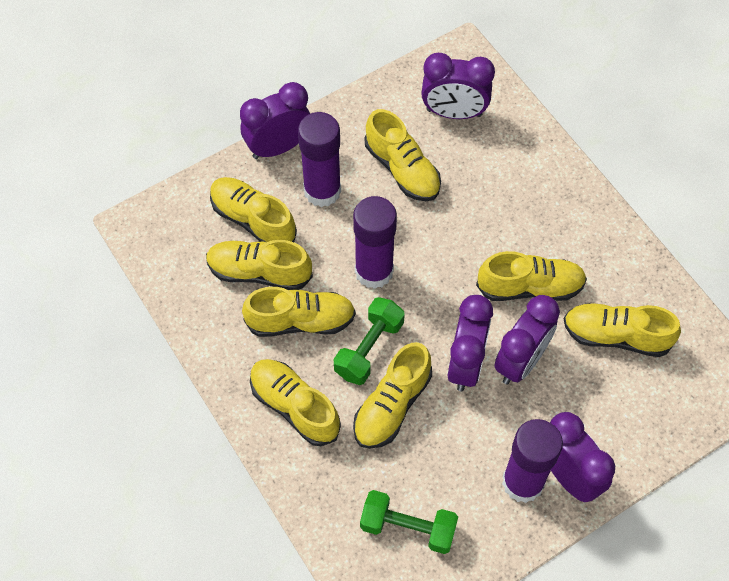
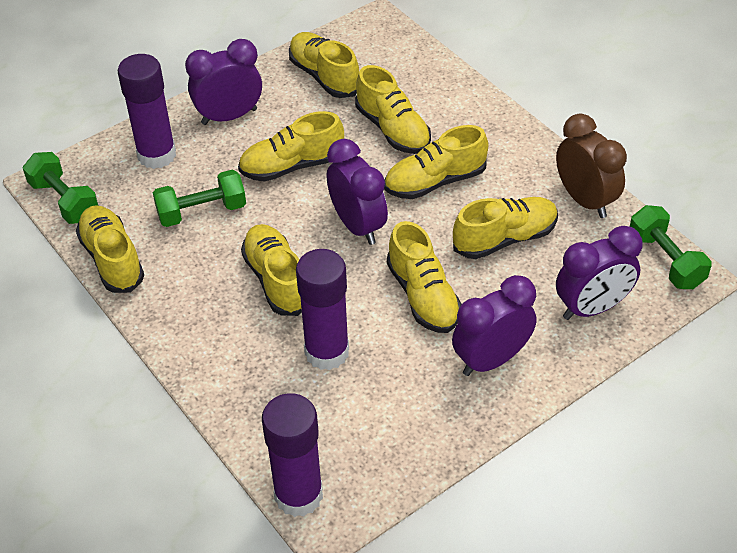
brown clock: none = 0 -> [556,114,627,218] = 1
green dumbbell: [334,297,405,385] [360,490,458,554] = 2 -> [23,152,98,224] [153,170,246,227] [630,205,712,289] = 3
purple clock: [240,82,311,159] [421,53,495,119] [448,295,493,391] [494,295,560,385] [550,412,615,502] = 5 -> [185,39,262,125] [327,139,388,245] [452,275,537,376] [556,226,643,320] = 4

